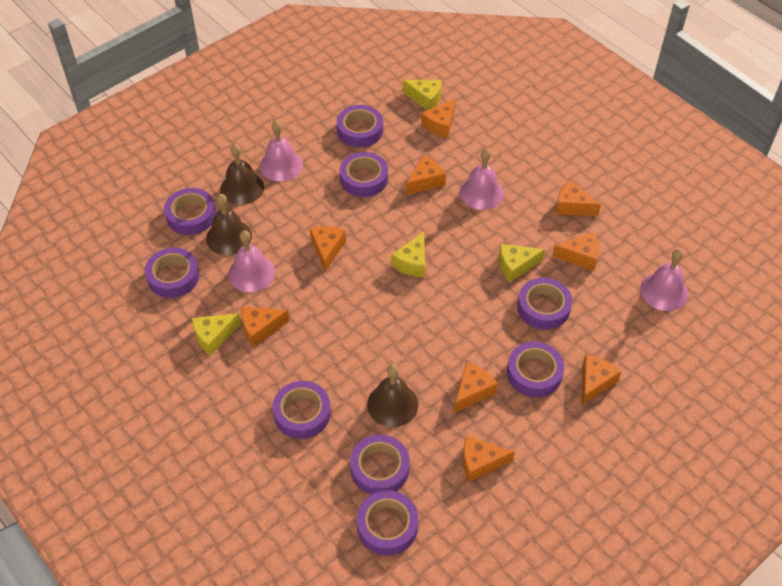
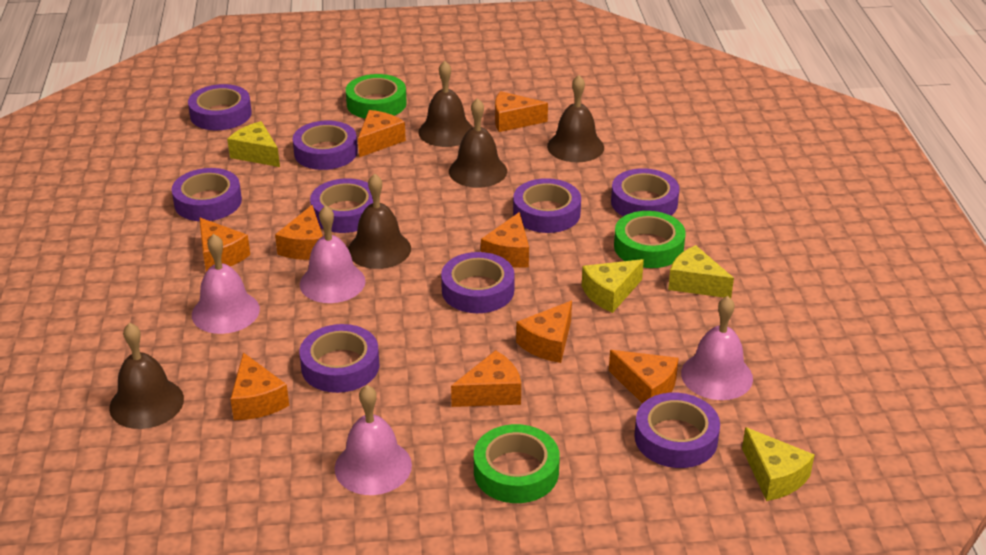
brown bell: [206,194,252,255] [220,144,264,205] [367,364,418,427] = 3 -> [109,323,184,429] [348,173,411,269] [418,61,473,147] [449,98,507,188] [547,75,604,162] = 5
green tape: none = 0 -> [346,74,407,119] [474,424,560,503] [614,211,686,268] = 3

